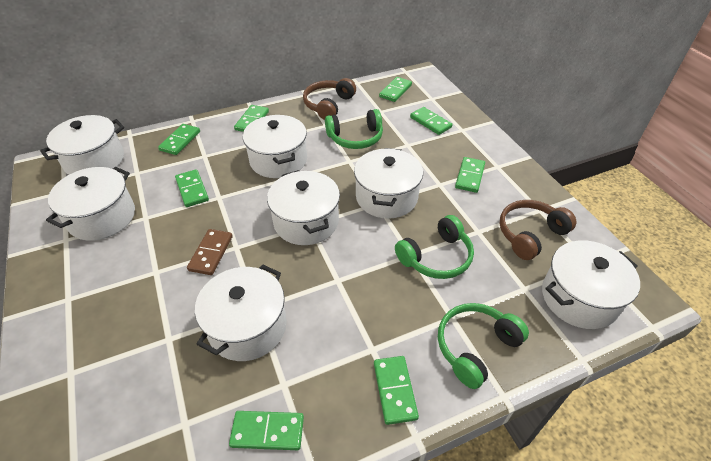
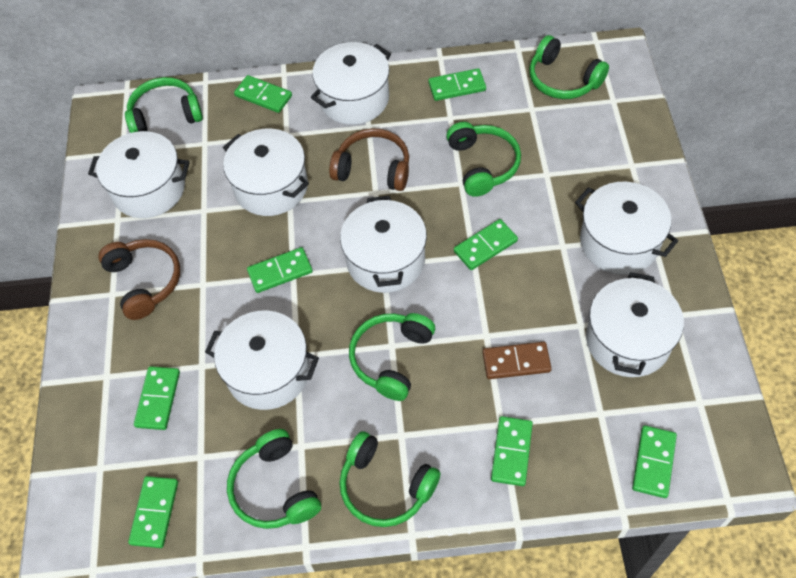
green headphones: [325,109,383,149] [395,215,474,279] [438,303,529,389] = 3 -> [125,77,203,133] [227,429,321,529] [339,431,440,527] [349,313,435,401] [446,122,521,197] [529,35,609,99] = 6

